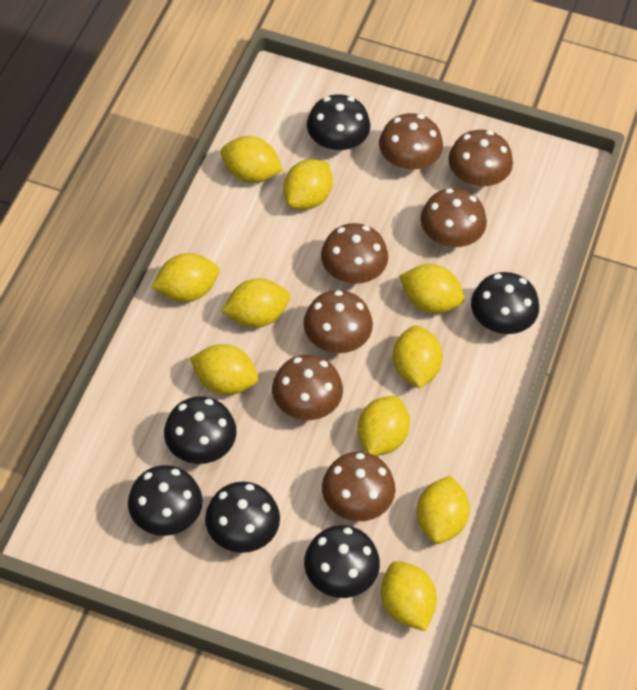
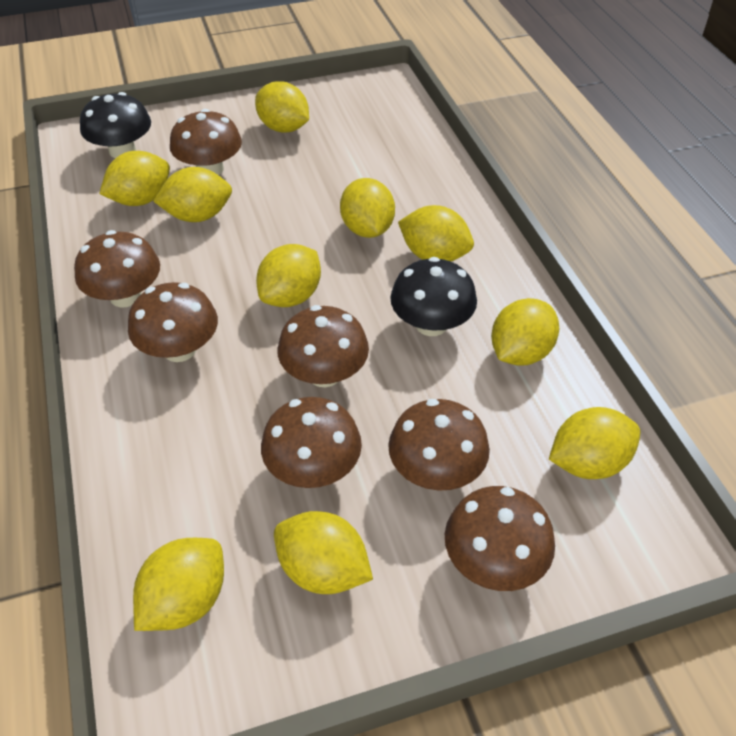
black mushroom: [128,465,203,536] [164,396,237,464] [205,482,280,553] [304,525,380,598] [307,94,370,152] [471,272,539,334] = 6 -> [80,92,151,158] [390,257,477,336] = 2

